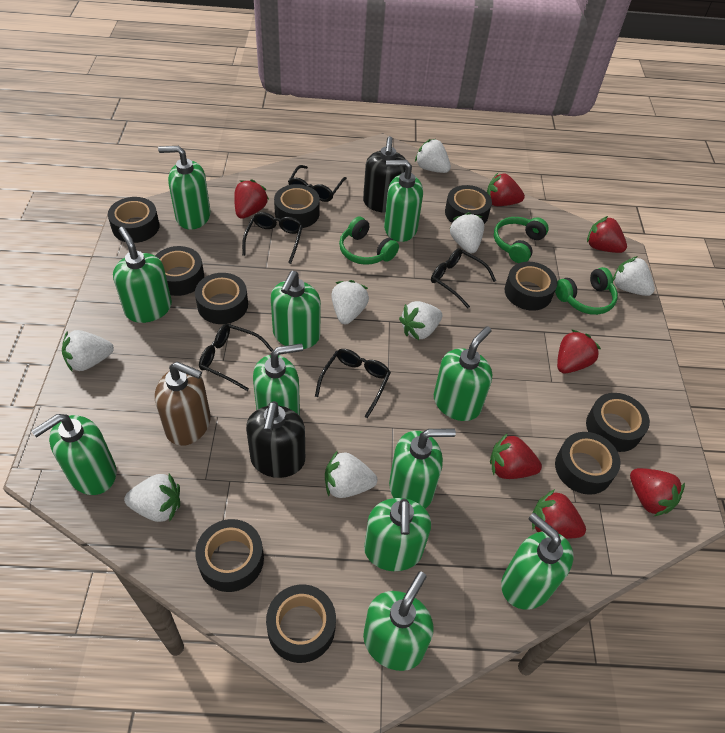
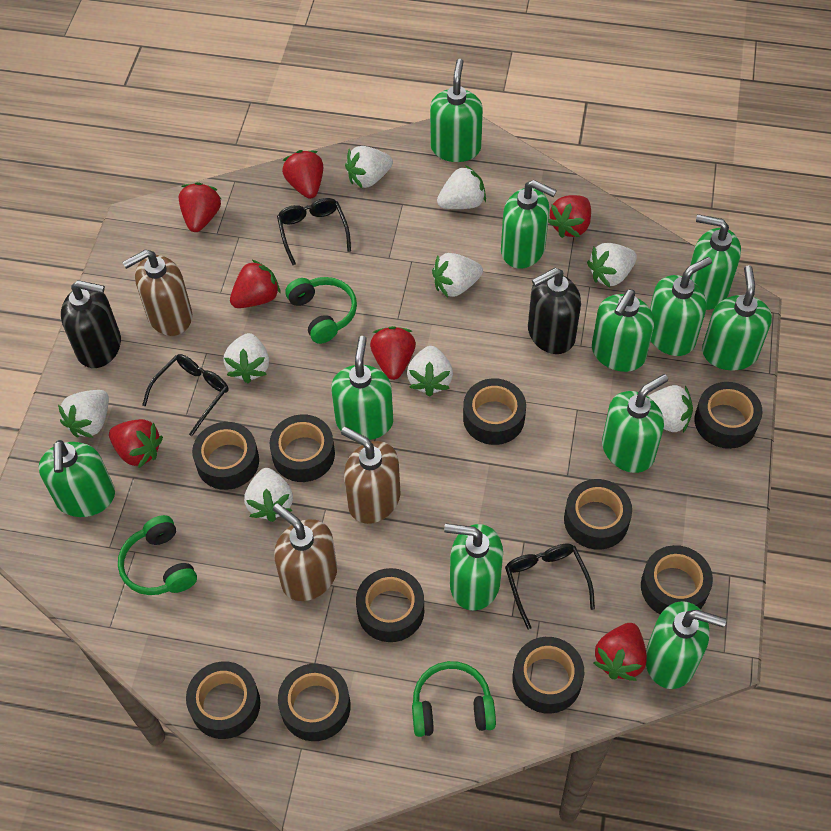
black glasses: [199,324,273,391] [242,212,303,264] [288,165,347,202] [315,349,391,418] [431,248,496,308] = 5 -> [142,354,229,436] [277,198,351,265] [505,543,595,630] = 3
brown soap dispenser: [155,362,211,446] = 1 -> [122,249,192,336] [273,503,337,601] [341,427,400,524] = 3
white strawberry: [62,330,114,371] [124,474,180,522] [325,451,377,498] [331,280,369,324] [399,301,442,340] [415,139,451,173] [449,212,484,254] [613,256,655,296] = 8 -> [58,390,109,438] [223,333,269,383] [244,468,293,522] [345,146,393,189] [407,346,453,397] [432,253,483,298] [437,165,486,209] [587,243,637,287] [648,385,693,433] = 9

